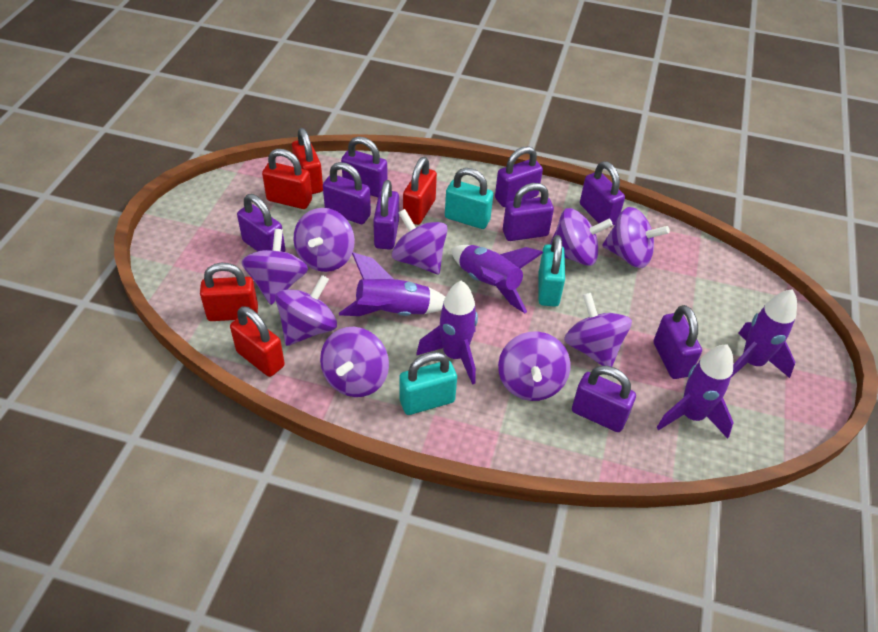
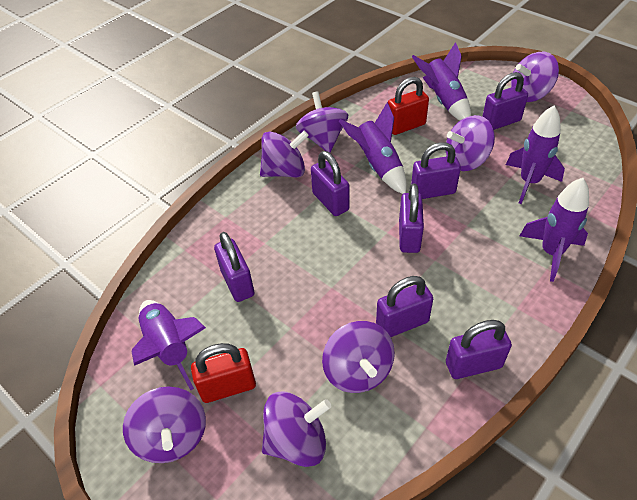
purple padlock: [237,194,285,252] [323,162,371,224] [341,137,388,197] [373,180,399,250] [495,146,543,207] [503,183,554,241] [572,366,636,432] [580,161,625,225] [654,305,702,379] = 9 -> [214,232,254,302] [311,151,350,216] [376,276,433,337] [399,184,424,253] [411,142,461,199] [446,320,512,379] [482,72,528,130] = 7
purple spinning top: [241,229,308,305] [275,275,337,346] [293,208,355,272] [320,327,389,397] [392,209,448,274] [498,332,570,401] [549,208,613,266] [564,293,632,367] [602,207,670,268] = 9 -> [123,386,206,463] [260,131,309,177] [262,391,331,467] [296,91,348,153] [322,321,395,393] [445,115,495,171] [511,52,559,102] = 7
red padlock: [200,263,258,321] [230,306,285,377] [262,149,312,209] [292,128,323,194] [403,157,437,225] = 5 -> [191,343,256,403] [388,77,429,135] = 2
turquoise padlock: [400,352,457,415] [445,168,493,229] [538,235,565,307] = 3 -> none = 0

